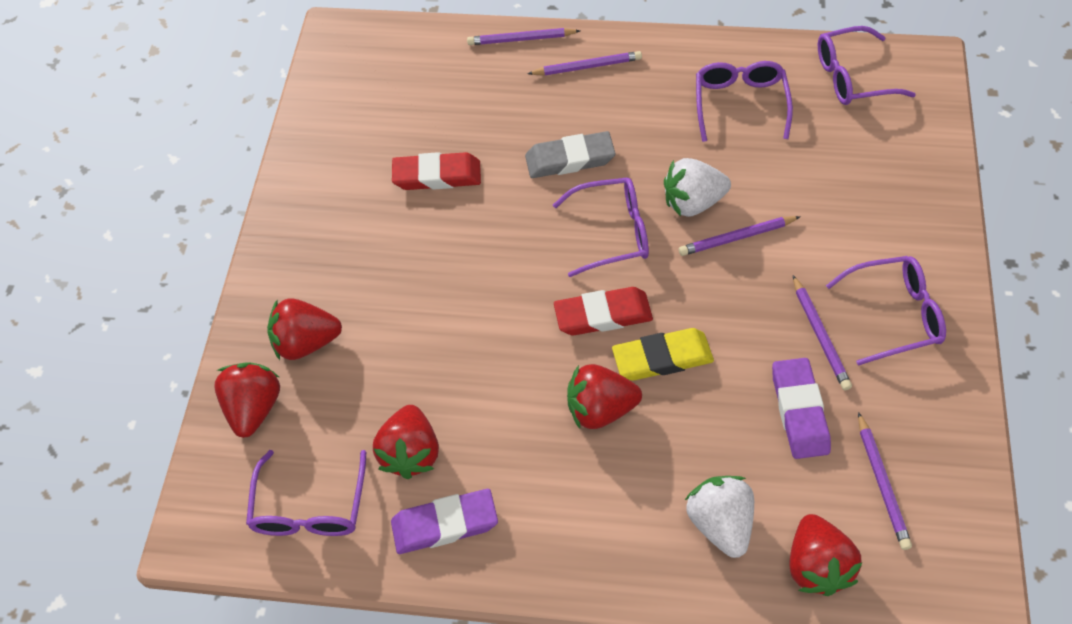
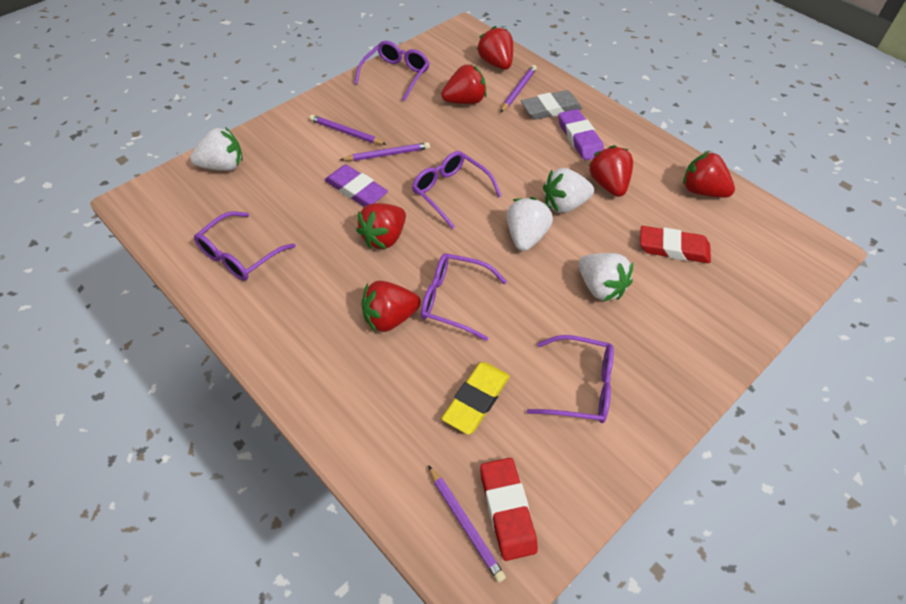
purple pencil: [467,28,580,45] [527,51,642,75] [679,216,801,256] [793,275,852,390] [858,412,912,550] = 5 -> [309,115,387,145] [340,142,430,161] [428,465,506,583] [500,65,537,113] = 4
red strawberry: [214,362,280,438] [267,298,342,360] [373,405,439,479] [567,364,642,429] [789,514,863,596] = 5 -> [356,203,406,249] [362,281,421,332] [441,64,487,104] [477,26,513,70] [589,145,633,197] [683,151,735,198] = 6
white strawberry: [664,158,731,217] [685,476,754,558] = 2 -> [190,127,243,171] [507,197,553,251] [543,168,594,213] [579,253,633,302] = 4

